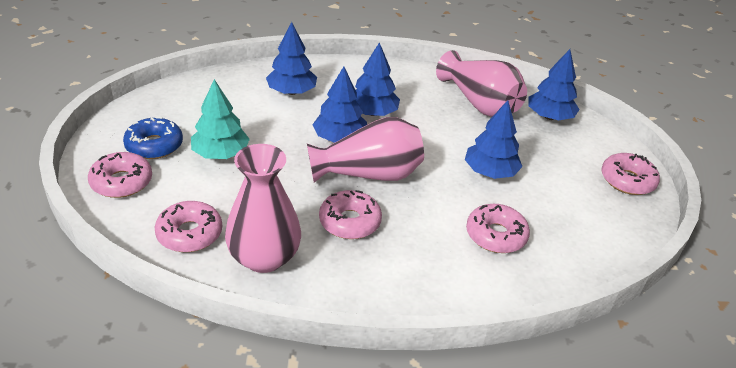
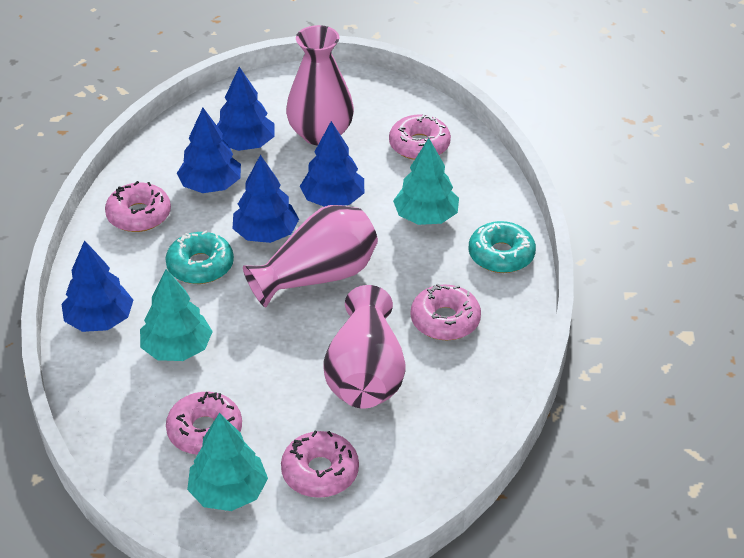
blue donut: [123,117,183,159] = 1 -> none = 0
turquoise donut: none = 0 -> [165,231,234,284] [468,221,536,273] = 2
turquoise tree: [191,79,250,159] = 1 -> [140,269,213,361] [187,413,268,511] [393,138,459,225] = 3

